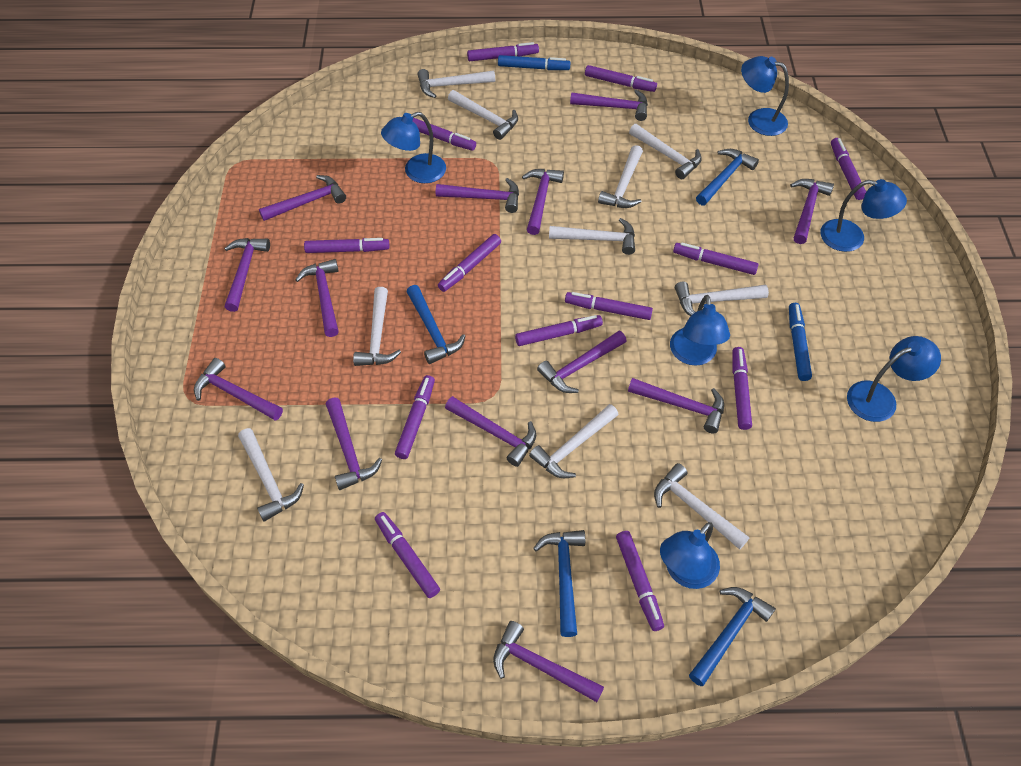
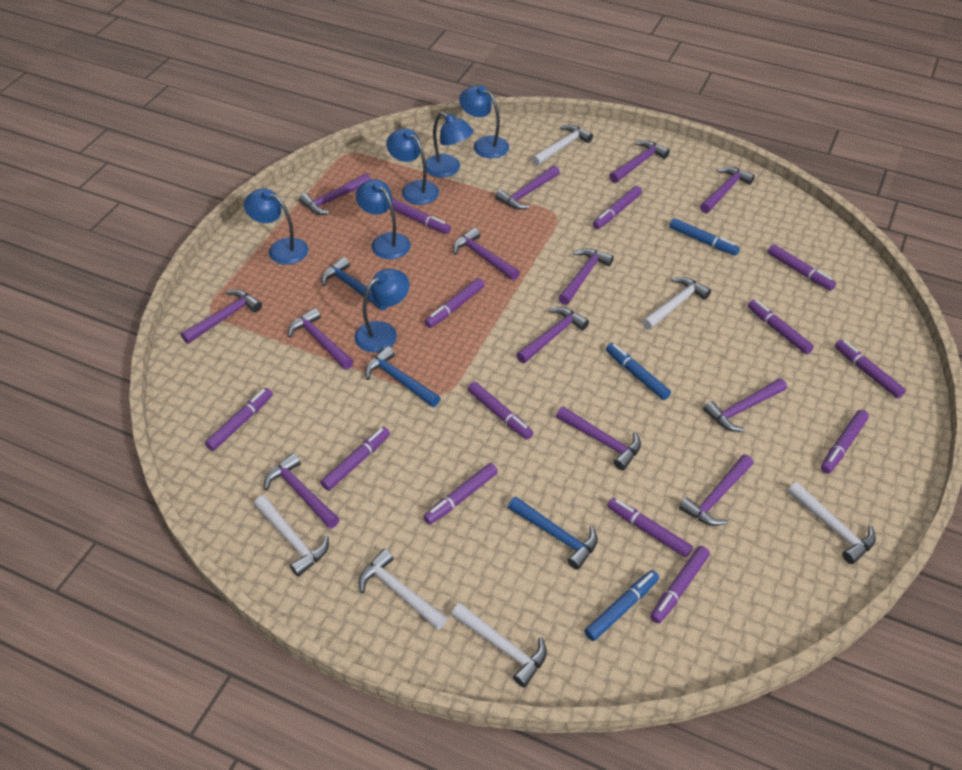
blue hammer: [406,285,466,364] [533,530,585,637] [689,587,776,686] [696,149,759,206] = 4 -> [321,257,388,311] [365,346,440,407] [508,497,598,570] = 3
blue marker: [498,55,571,70] [789,303,812,381] = 2 -> [584,570,659,641] [606,343,671,400] [669,218,740,256] = 3
white hammer: [238,428,304,522] [353,287,401,366] [417,69,495,98] [448,90,518,140] [529,404,619,478] [549,218,635,255] [598,145,643,208] [629,124,702,179] [654,463,749,550] [675,281,769,316] = 10 -> [254,495,329,577] [358,549,448,630] [451,603,547,687] [532,125,593,166] [642,277,711,330] [788,482,876,564] = 6

